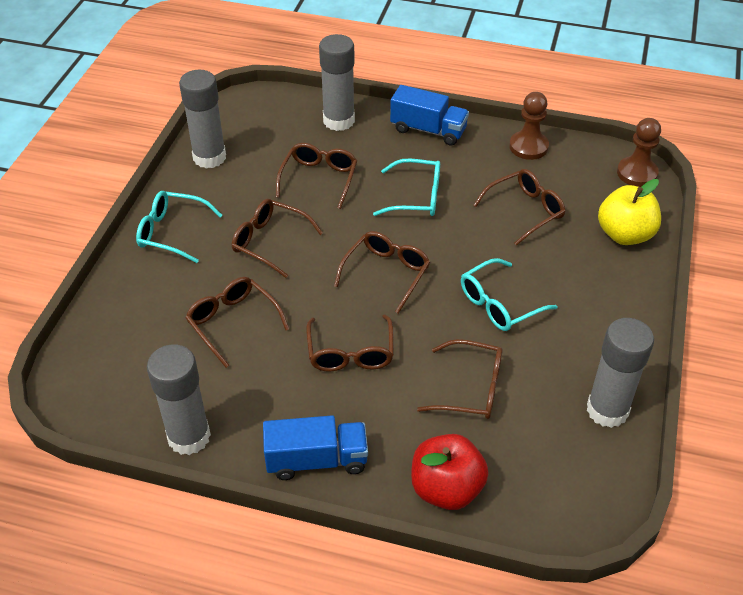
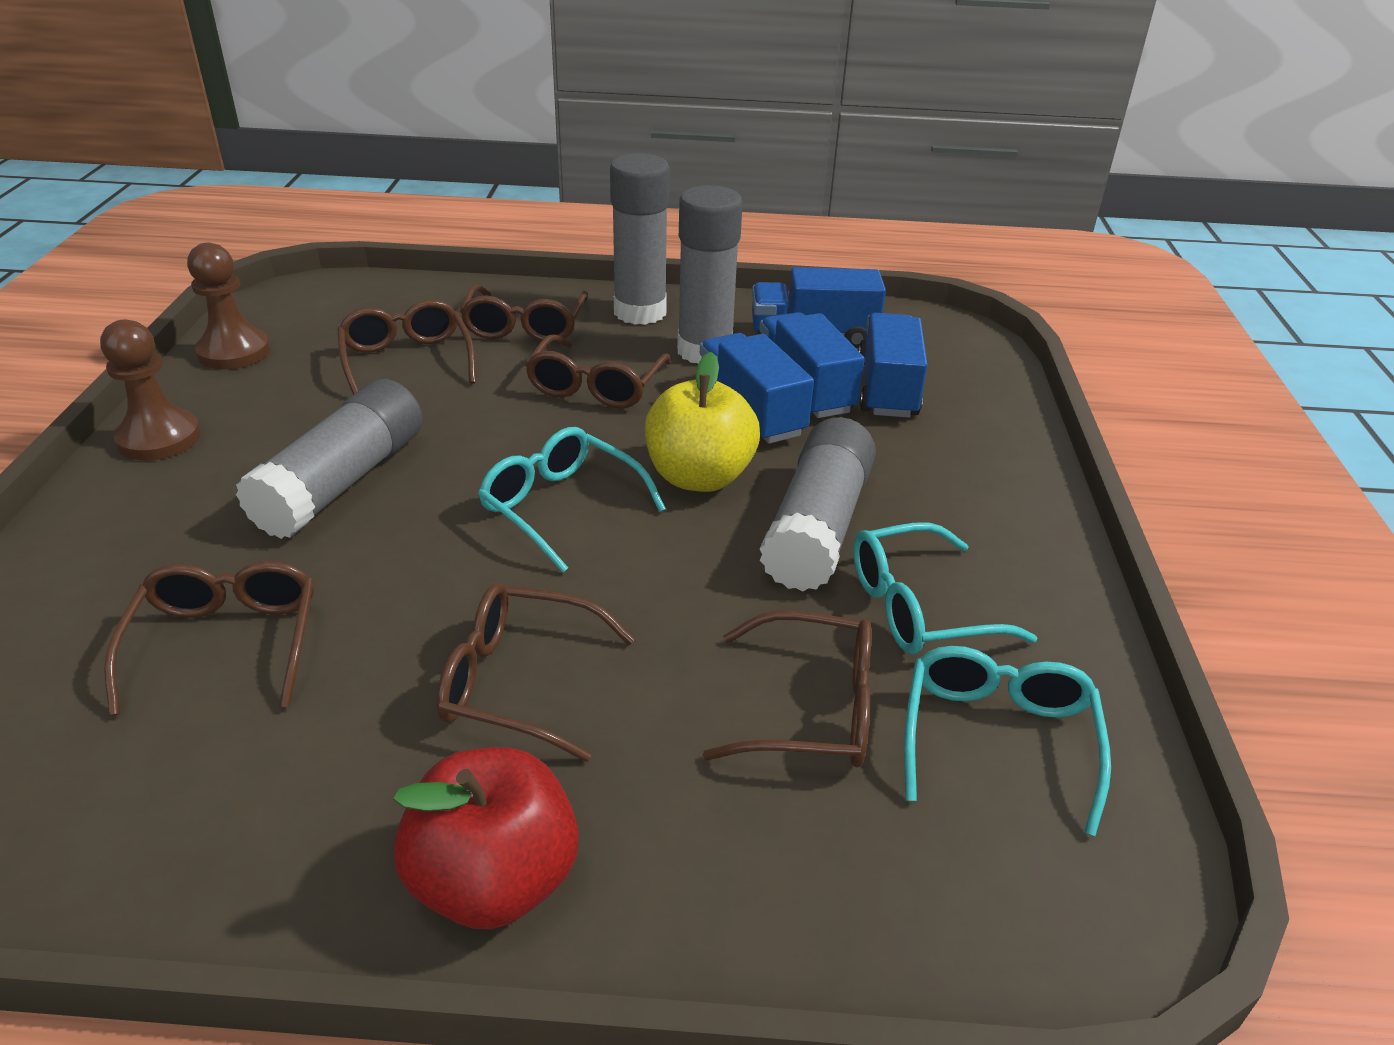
blue truck: [263,415,368,480] [390,85,469,146] = 2 -> [700,333,814,444] [752,267,886,348] [759,312,865,418] [858,313,928,418] = 4
brown glasses: [186,277,289,368] [232,199,323,278] [276,143,357,209] [306,314,394,372] [334,231,430,314] [417,339,503,419] [473,169,565,246] = 7 -> [104,561,314,716] [337,300,476,395] [436,583,635,762] [460,285,588,342] [525,335,671,408] [703,611,871,768] = 6

